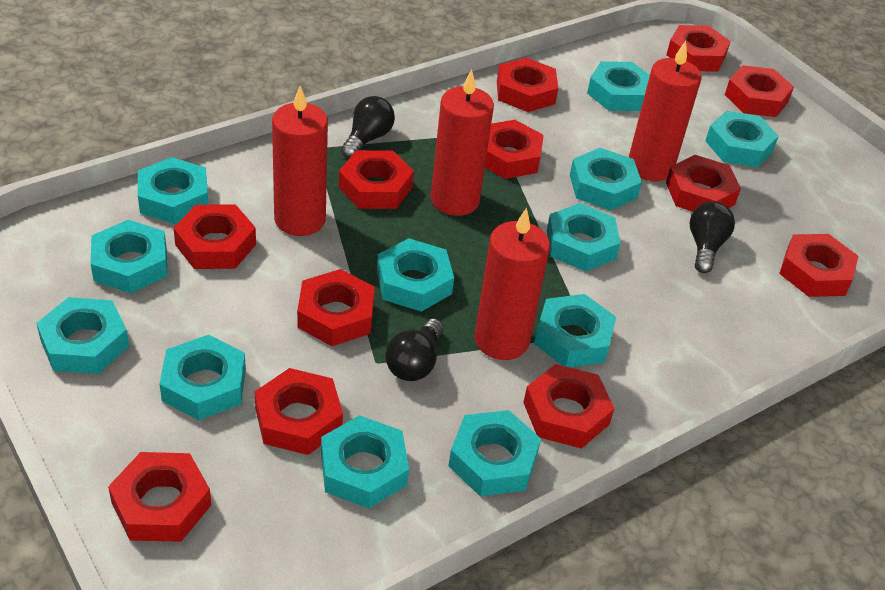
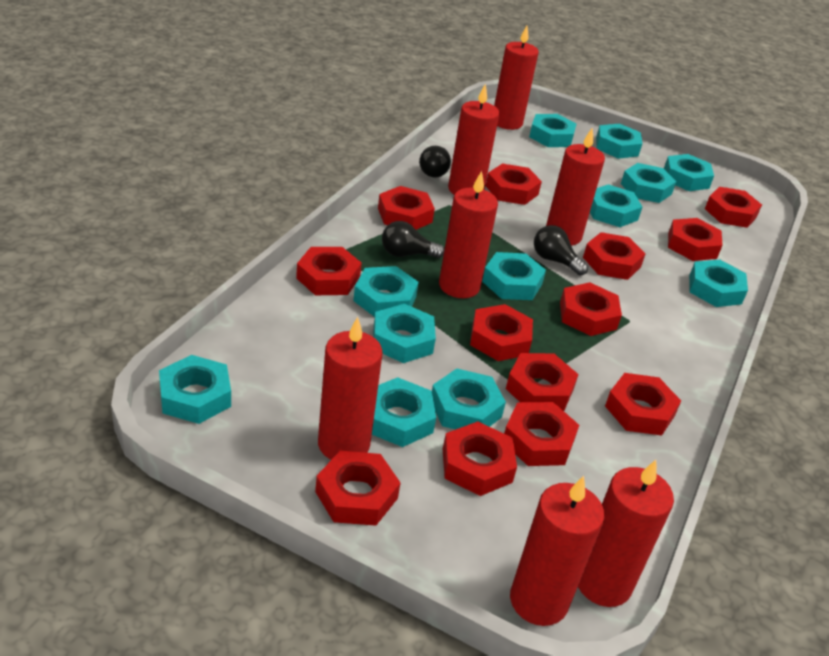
red candle: [272,86,328,236] [431,69,494,216] [474,208,550,360] [629,41,701,181] = 4 -> [318,317,382,460] [439,171,498,298] [448,84,499,195] [494,26,539,130] [510,476,605,626] [546,127,605,246] [578,460,674,607] = 7
red nut: [108,452,211,542] [173,205,256,269] [255,368,343,455] [297,269,375,346] [339,150,414,209] [485,120,544,179] [497,57,558,112] [523,364,615,449] [666,25,731,72] [666,155,741,212] [725,65,794,117] [779,234,858,297] = 12 -> [296,247,362,295] [315,451,401,526] [378,186,435,230] [443,421,517,496] [470,304,533,361] [486,164,542,205] [504,402,579,466] [506,353,579,411] [560,282,622,336] [583,232,645,280] [605,373,681,436] [668,218,722,261] [705,187,762,228] = 13

